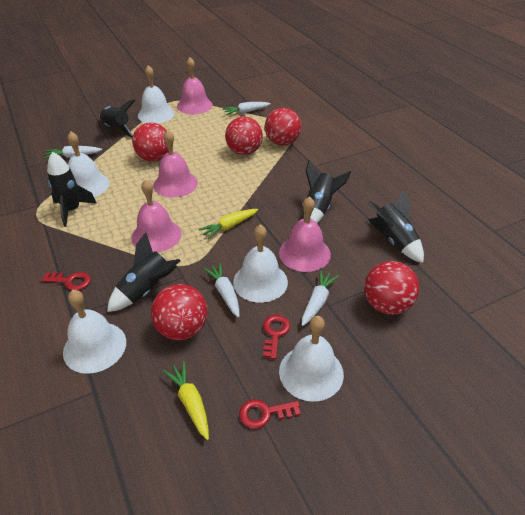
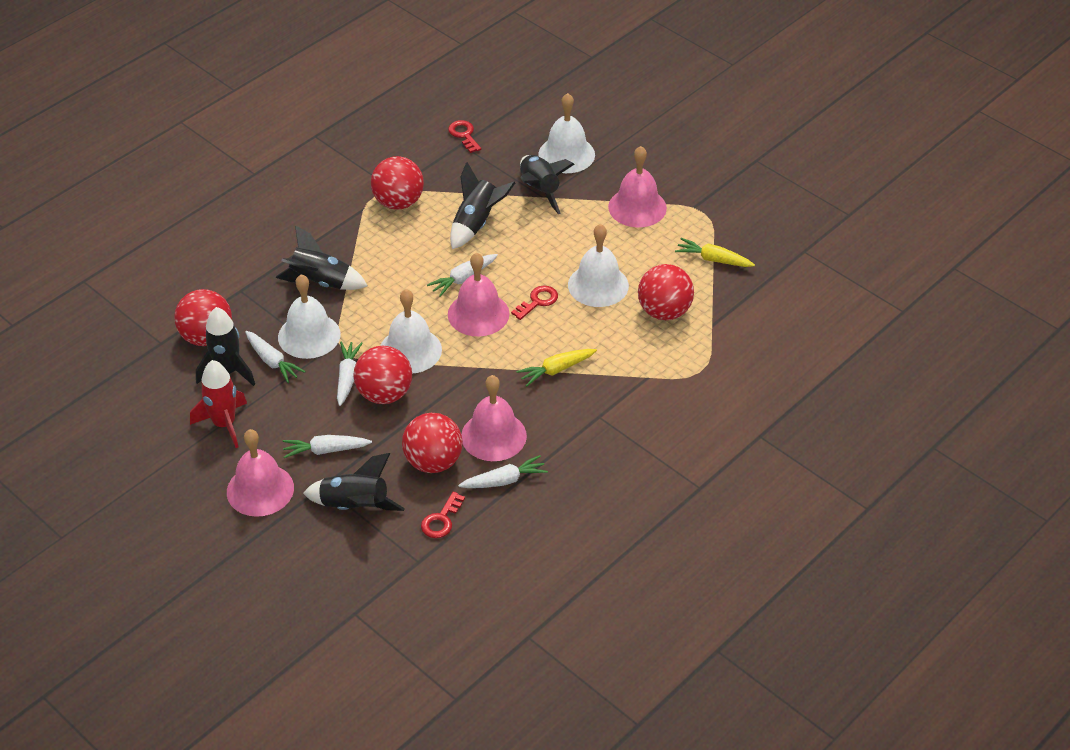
red rocket: none = 0 -> [190,360,247,448] = 1
white bell: [63,290,126,374] [68,131,110,197] [138,65,175,124] [233,224,288,303] [279,316,344,402] = 5 -> [278,274,341,359] [380,289,442,374] [538,93,595,173] [568,224,629,307] = 4
white carrot: [44,146,102,158] [203,262,239,318] [223,102,271,115] [302,270,339,326] = 4 -> [245,331,306,383] [283,435,372,458] [337,342,363,406] [427,254,498,297] [458,455,548,488] = 5

